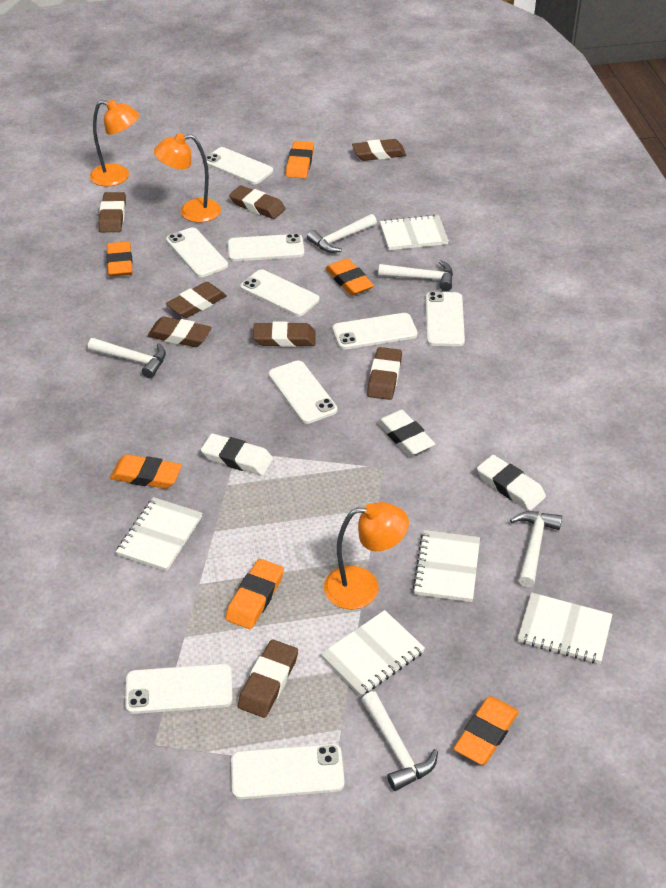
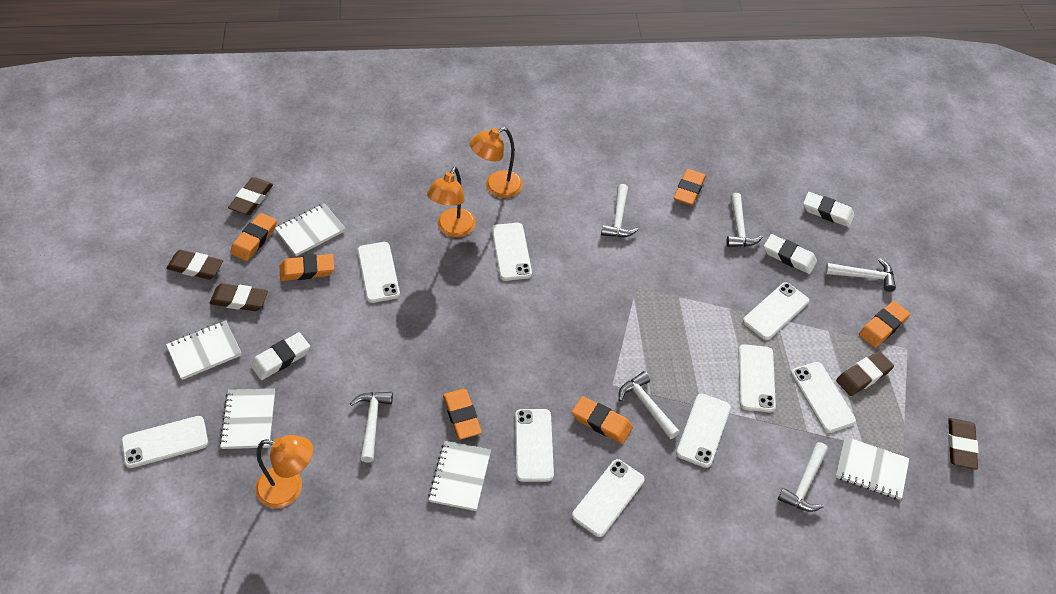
brown eraser: [98,192,126,232] [147,317,212,347] [166,282,227,318] [229,185,286,219] [238,640,298,718] [253,322,316,347] [352,139,406,161] [367,347,402,400] = 8 -> [166,250,223,280] [210,283,268,311] [228,177,273,215] [836,351,894,396] [948,418,979,470] = 5
white hammer: [88,338,166,378] [307,214,377,253] [362,691,438,791] [378,260,453,291] [510,511,562,587] = 5 -> [350,392,393,462] [601,184,638,237] [619,371,680,439] [726,193,763,247] [778,442,828,512] [825,258,896,292] = 6

